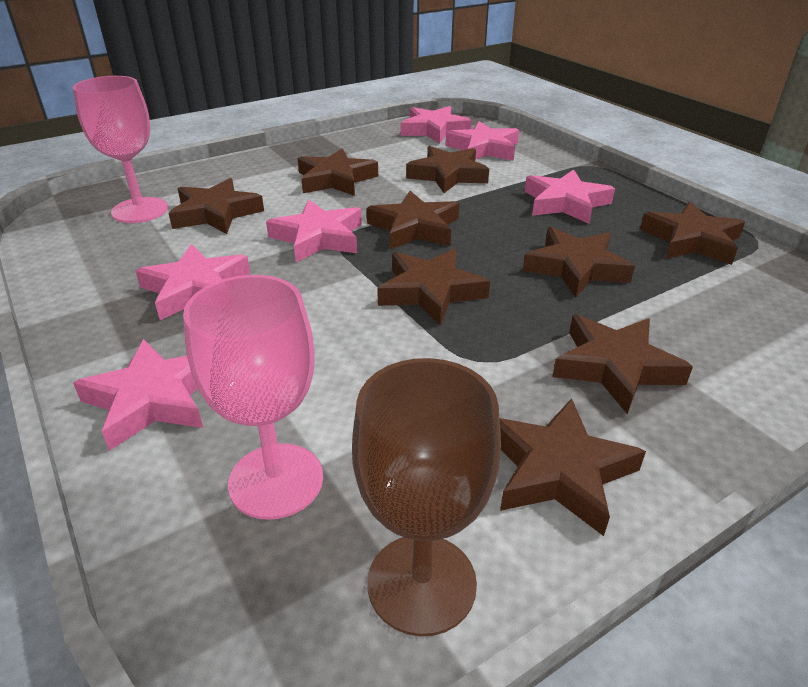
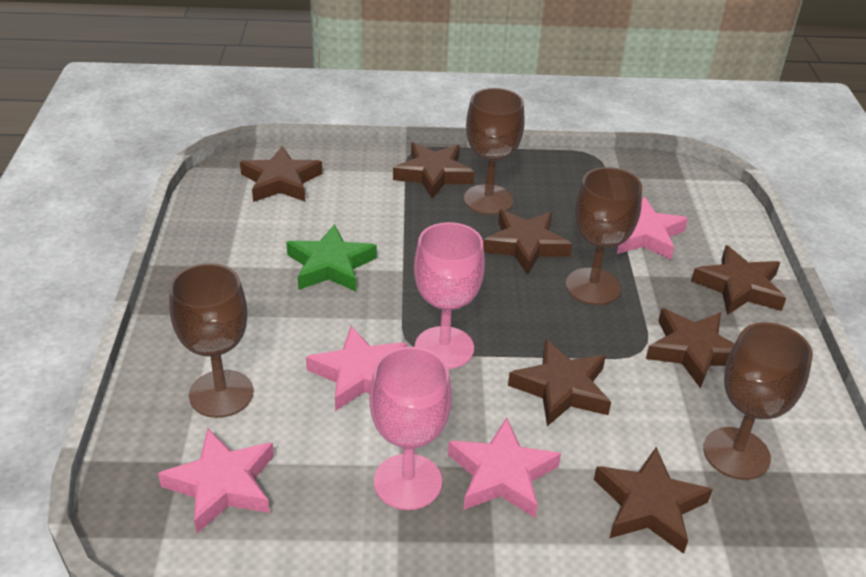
brown goblet: [352,358,501,636] = 1 -> [169,263,253,418] [464,88,525,215] [566,167,642,305] [703,322,813,480] = 4
brown star: [168,178,264,234] [298,148,378,196] [367,191,459,249] [377,249,490,325] [406,146,489,193] [499,398,646,536] [523,227,635,297] [552,315,693,414] [640,202,745,265] = 9 -> [240,146,322,202] [393,142,474,199] [483,210,572,275] [508,339,611,426] [594,447,713,554] [646,308,735,389] [691,245,786,315] = 7
green star: none = 0 -> [286,224,377,292] = 1
pink star: [73,339,203,451] [135,244,250,320] [266,200,362,262] [401,106,472,144] [445,121,519,161] [525,170,615,224] = 6 -> [158,428,274,533] [306,326,407,411] [448,418,561,518] [617,196,688,260] = 4

